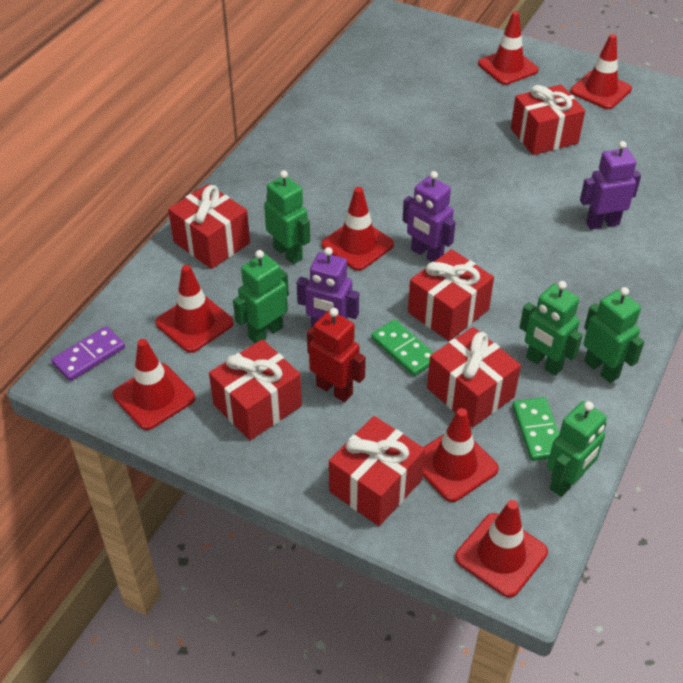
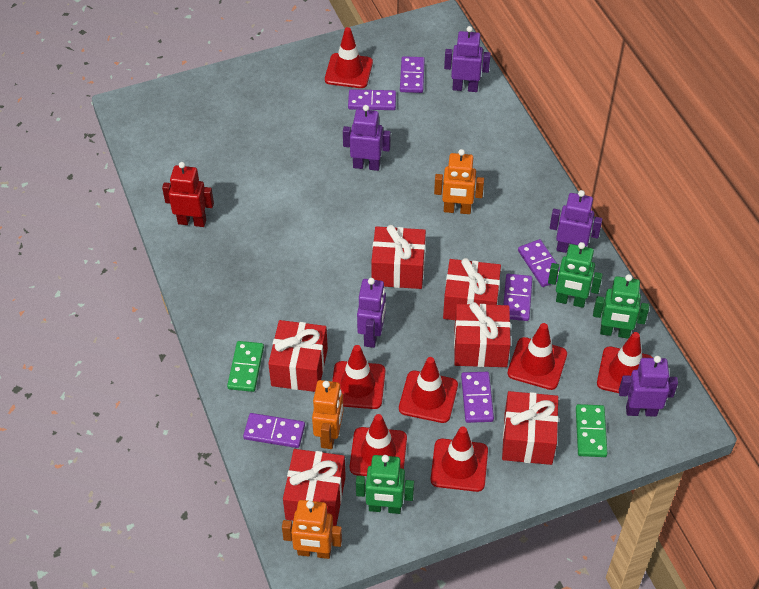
green robot: [233,250,289,343] [264,170,310,264] [519,281,583,376] [547,401,607,497] [583,287,644,383] = 5 -> [356,455,414,514] [548,242,603,308] [593,274,649,339] = 3
orange robot: none = 0 -> [282,500,342,559] [312,380,344,449] [434,149,484,214] = 3
purple domino: [51,326,125,381] = 1 -> [243,413,305,448] [348,89,396,110] [400,56,425,93] [461,372,494,423] [503,274,532,321] [518,239,560,287] = 6
purple robot: [297,247,359,327] [402,171,456,262] [580,141,641,230] = 3 -> [343,105,391,171] [357,278,386,348] [444,26,491,92] [550,190,603,253] [619,356,678,416] = 5

